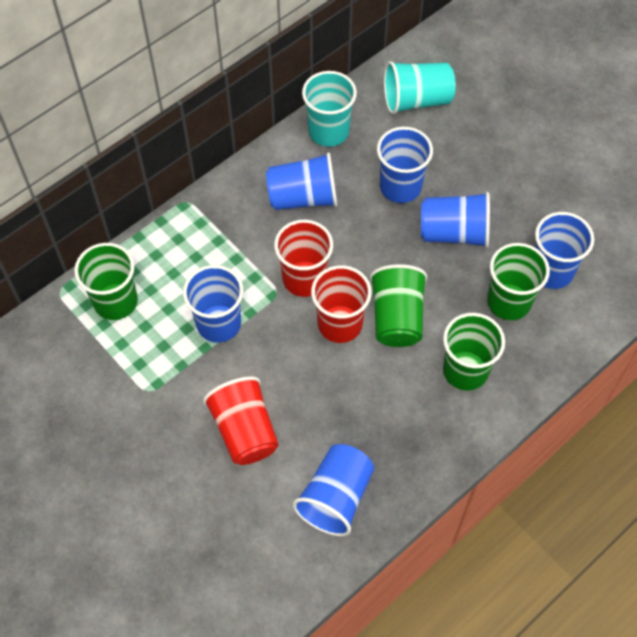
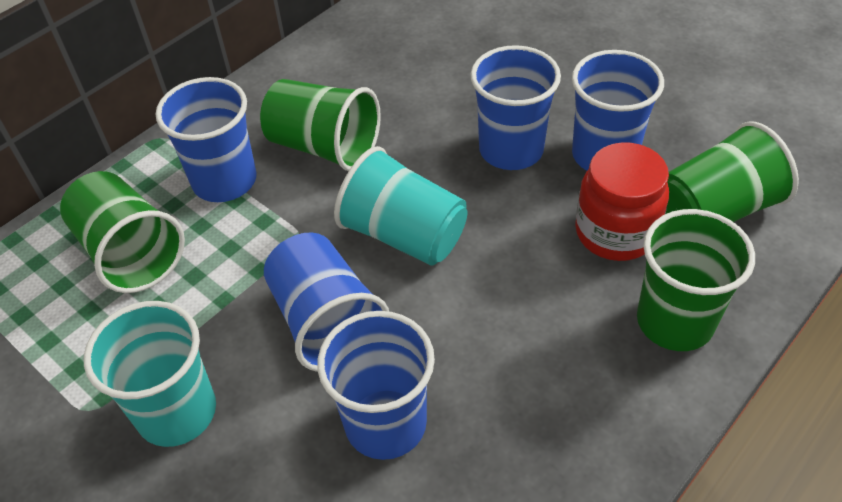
blue cup: [183,265,243,343] [266,152,337,210] [293,444,374,536] [377,127,433,203] [421,192,490,248] [535,212,594,289] = 6 -> [156,77,257,202] [264,232,389,372] [317,311,435,460] [471,45,561,170] [572,50,664,171] = 5
red cup: [203,376,279,465] [274,220,333,297] [311,265,372,343] = 3 -> none = 0
red jar: none = 0 -> [575,142,669,261] = 1

